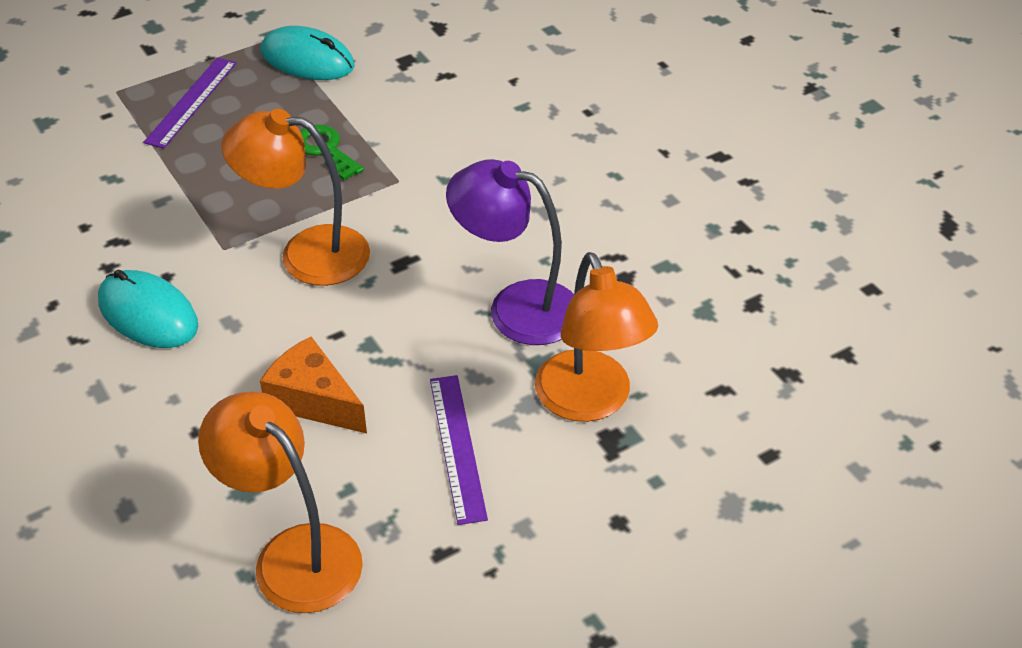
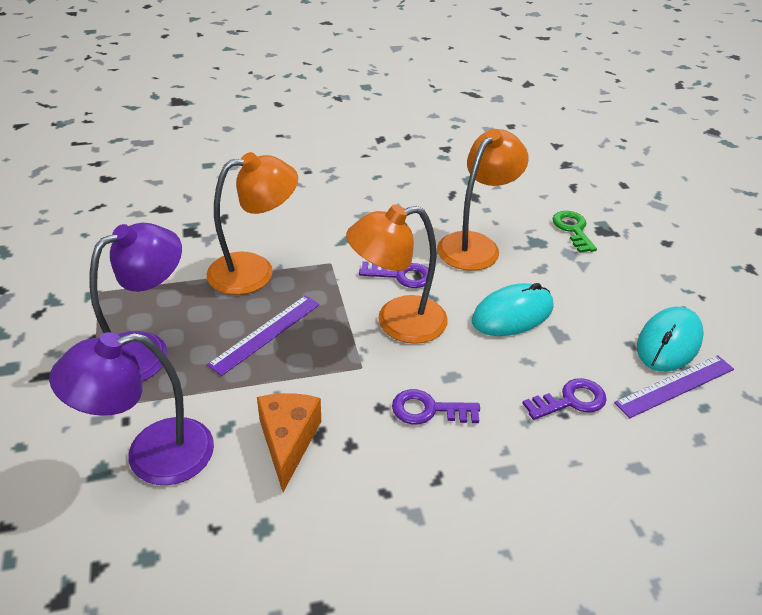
purple key: none = 0 -> [359,261,428,288] [392,389,480,424] [522,378,607,420] = 3
purple lamp: [446,159,574,345] = 1 -> [49,332,214,485] [90,223,182,381] = 2

